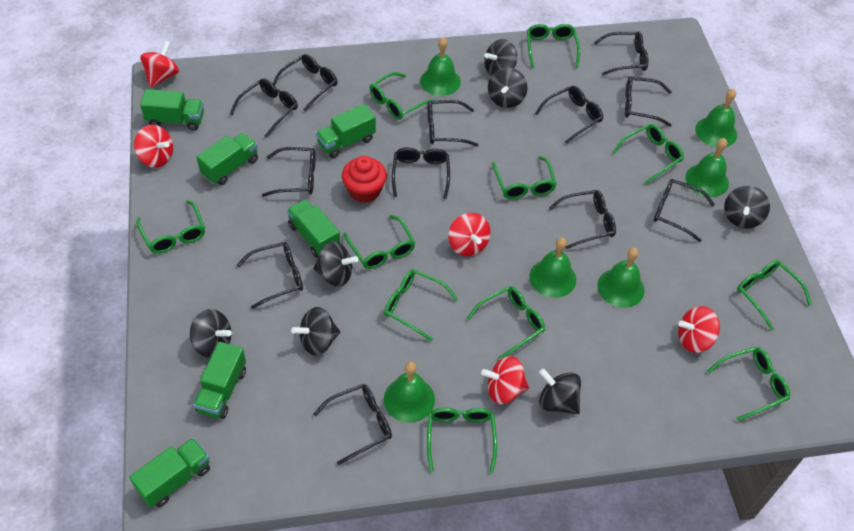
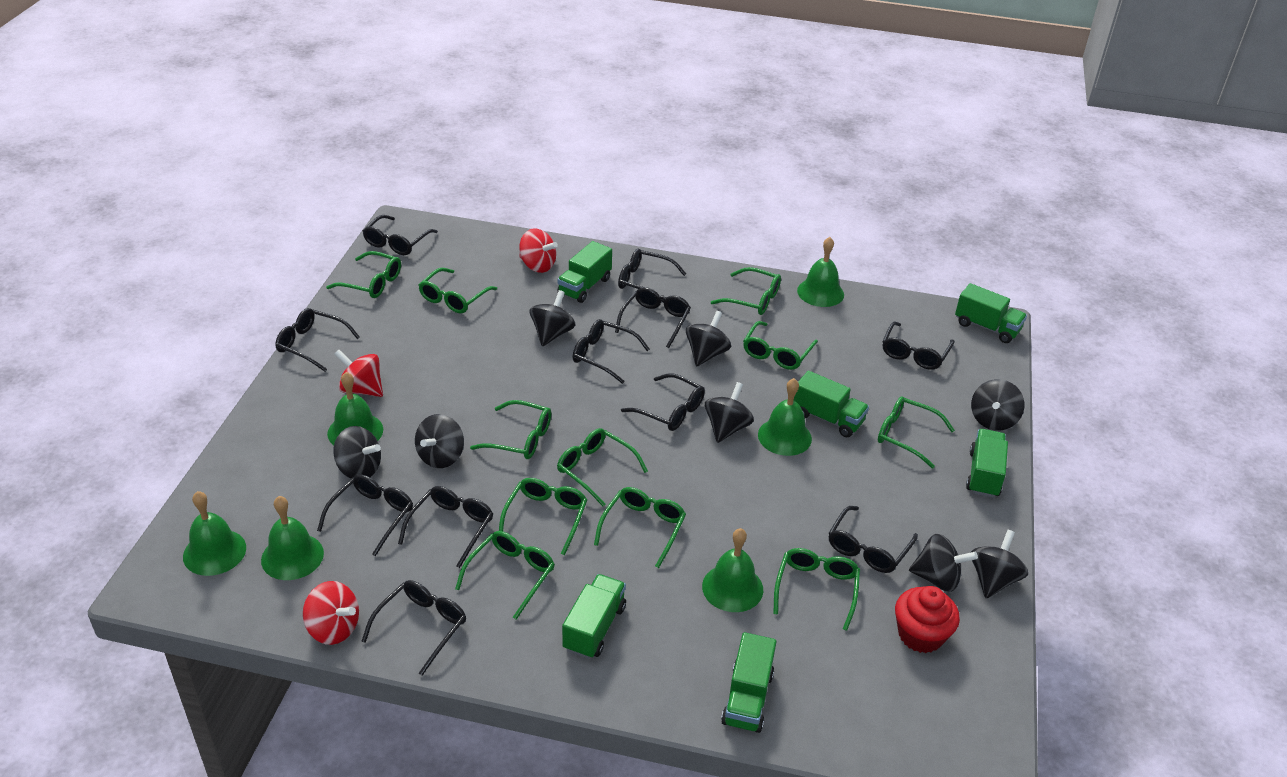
black glasses: [230,78,298,138] [237,242,303,309] [262,147,315,197] [273,54,338,111] [313,384,392,465] [392,147,450,199] [427,100,478,147] [535,86,603,144] [549,190,616,249] [594,32,648,75] [625,76,672,127] [654,179,715,242] = 12 -> [275,308,360,372] [317,475,413,556] [361,580,466,676] [363,215,438,255] [398,486,493,568] [573,319,650,384] [615,287,691,348] [618,249,686,303] [621,373,705,431] [829,506,918,573] [882,321,955,370] = 11
black spinning top: [190,309,232,358] [291,307,340,356] [313,241,358,287] [484,39,517,76] [488,68,528,108] [539,368,581,414] [724,186,770,228] = 7 -> [333,426,381,479] [415,414,464,468] [530,290,575,346] [686,311,731,366] [705,382,754,443] [909,534,978,592] [971,379,1024,430] [971,530,1028,598] = 8
red spinning top: [134,125,173,168] [140,41,179,88] [448,213,491,256] [481,356,529,404] [678,306,720,353] = 5 -> [303,581,359,645] [335,350,383,397] [519,228,558,273] = 3

